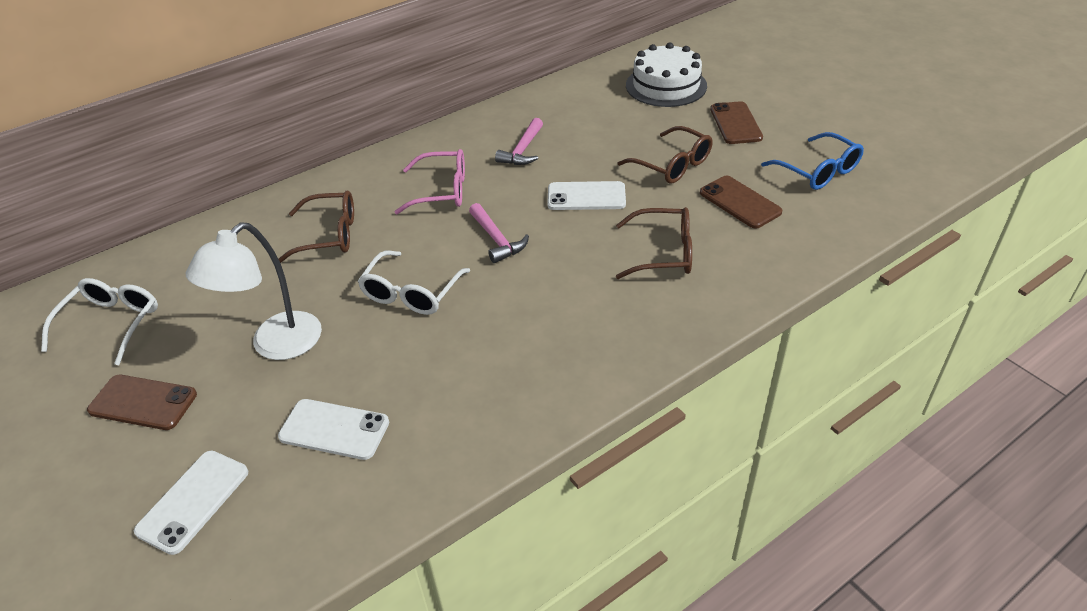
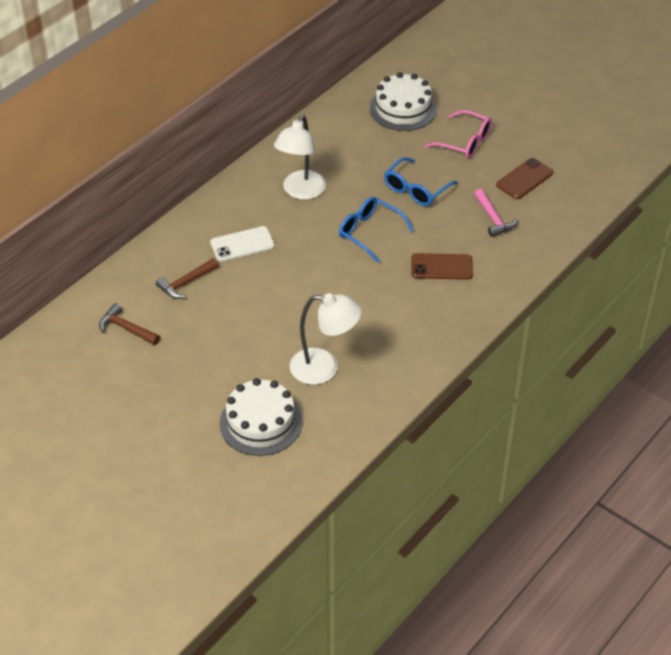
blue glasses: [761,132,864,190] = 1 -> [339,197,414,263] [384,157,458,206] = 2
brown glasses: [278,191,354,263] [616,207,692,279] [618,126,712,184] = 3 -> none = 0
brown hammer: none = 0 -> [99,303,160,345] [156,258,219,299] = 2
brown phone: [87,375,197,430] [700,176,782,229] [710,101,763,144] = 3 -> [411,253,473,280] [496,158,553,199] = 2
pink hammer: [469,203,529,263] [495,118,543,165] = 2 -> [474,189,517,237] = 1
white cake: [626,43,707,107] = 1 -> [220,378,302,456] [370,72,437,131] = 2
white glasses: [41,278,158,365] [358,250,470,315] = 2 -> none = 0
white lamp: [186,222,322,360] = 1 -> [274,115,326,200] [290,293,362,385] = 2
white phone: [134,451,248,555] [278,399,389,460] [547,181,626,210] = 3 -> [210,226,275,262] = 1

